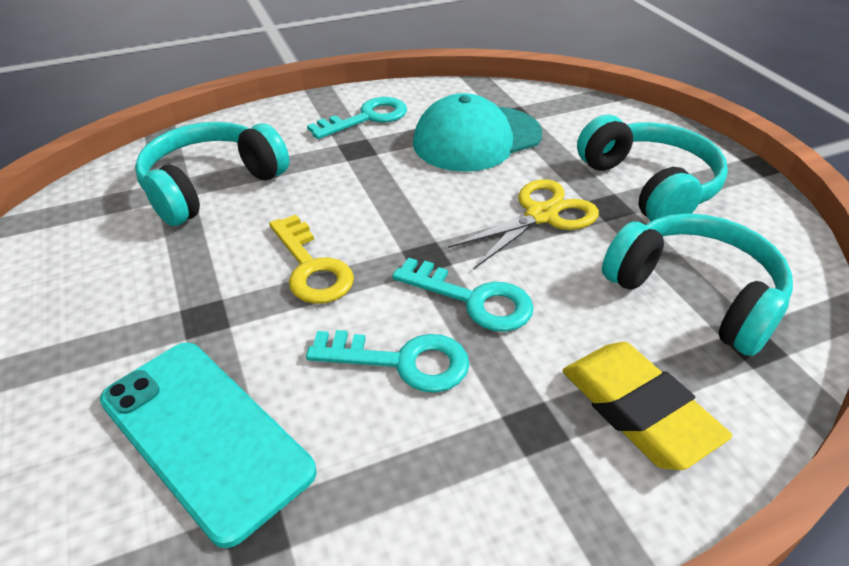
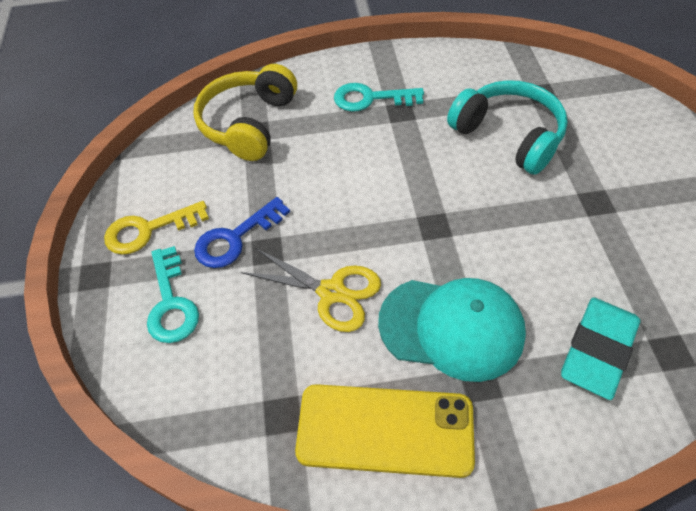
blue key: none = 0 -> [194,197,290,268] = 1
turquoise eraser: none = 0 -> [561,297,640,400] = 1
turquoise headphones: [135,122,289,226] [577,115,728,221] [602,213,793,356] = 3 -> [447,80,568,175] = 1
turquoise key: [306,330,469,393] [307,97,407,139] [392,258,534,332] = 3 -> [147,246,199,343] [334,83,424,112] = 2
turquoise phone: [100,342,317,548] = 1 -> none = 0
yellow eraser: [563,342,732,470] = 1 -> none = 0
yellow headphones: none = 0 -> [193,64,297,161] = 1
yellow phone: none = 0 -> [295,384,475,478] = 1

